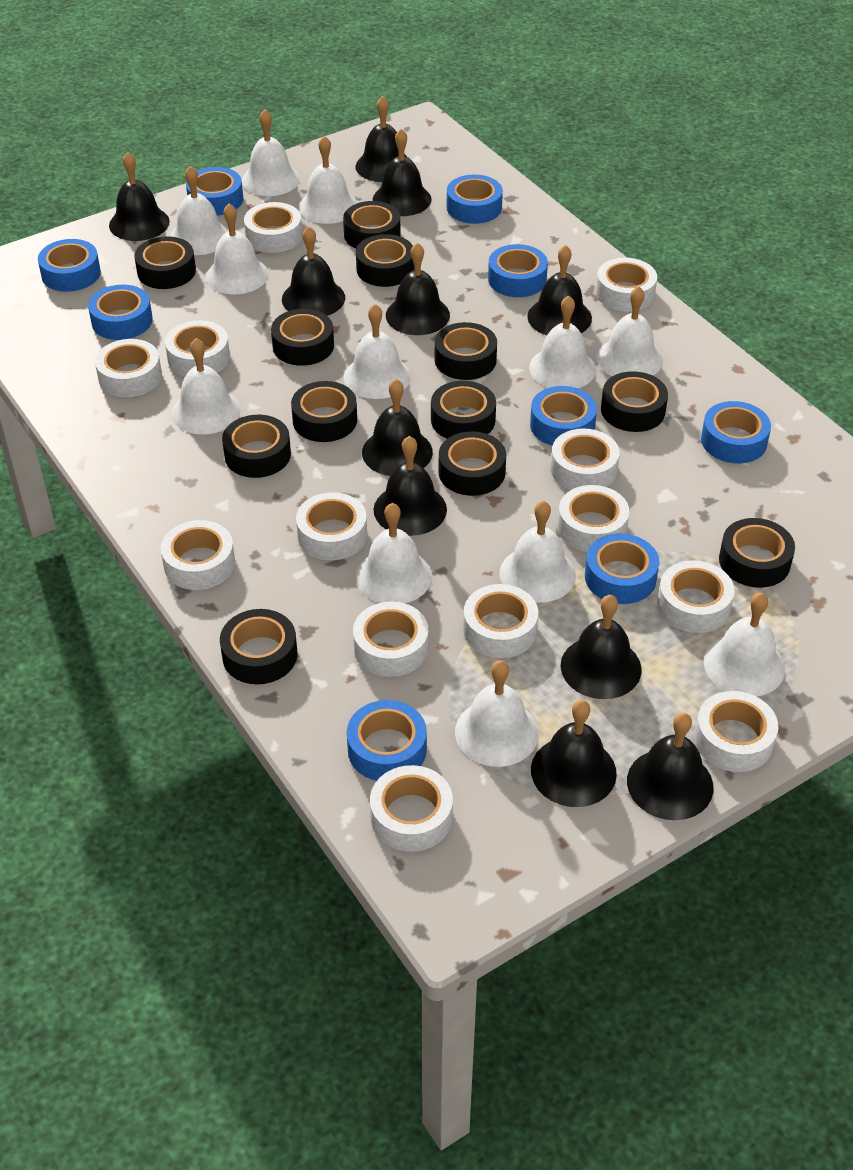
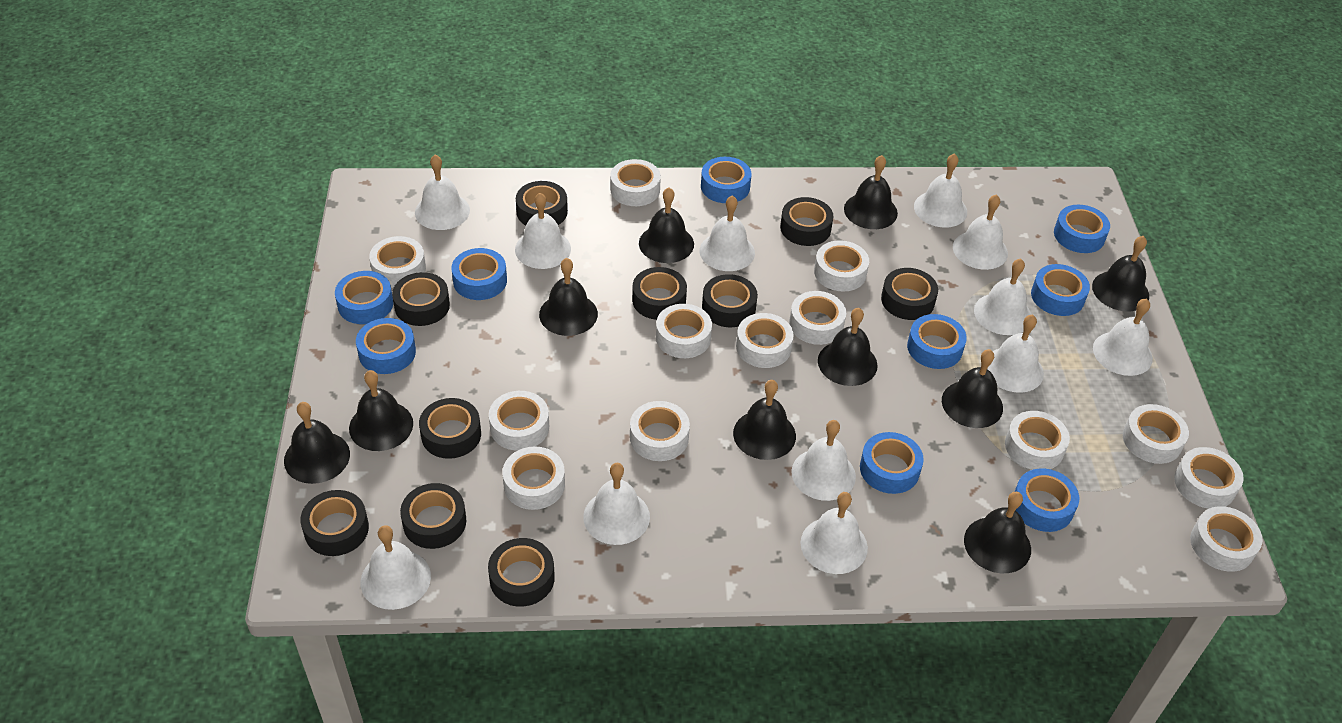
black bell: [109,152,170,241] [282,226,345,316] [356,96,407,182] [362,379,433,476] [373,129,431,216] [373,436,447,536] [386,243,450,335] [527,245,592,335] [531,700,617,807] [561,595,642,699] [627,713,713,820] = 11 -> [284,402,350,484] [349,370,413,451] [539,258,598,336] [639,187,694,263] [733,380,796,460] [818,308,878,386] [844,155,898,229] [942,349,1003,428] [964,492,1031,573] [1092,236,1149,311] = 10
black tape: [134,236,196,289] [220,609,297,684] [222,415,291,478] [271,309,334,366] [291,381,357,442] [343,201,401,249] [356,234,414,287] [431,381,496,439] [435,322,497,380] [439,431,506,496] [601,371,668,432] [719,518,795,588] = 12 -> [300,490,369,556] [392,272,450,326] [400,483,466,549] [419,398,481,459] [488,538,555,607] [516,181,568,225] [632,267,687,320] [702,274,758,327] [780,197,833,246] [881,268,938,320] = 10

